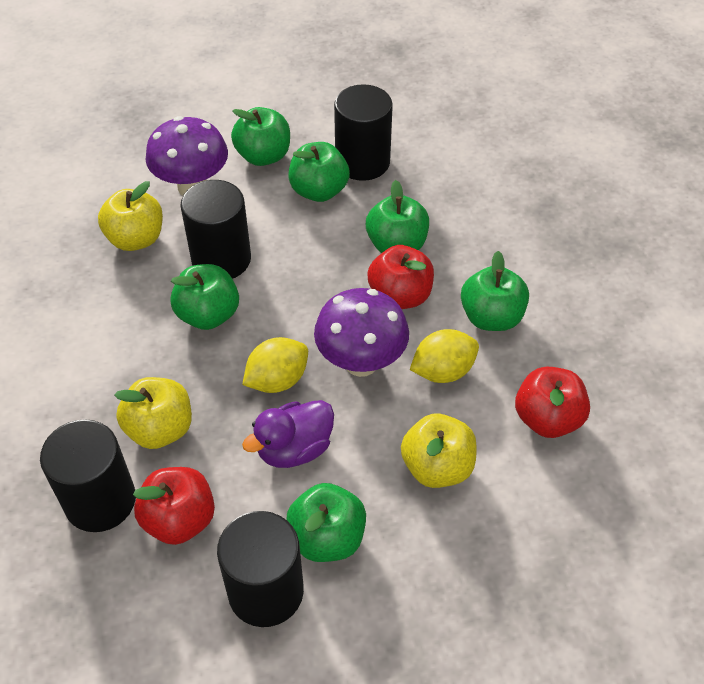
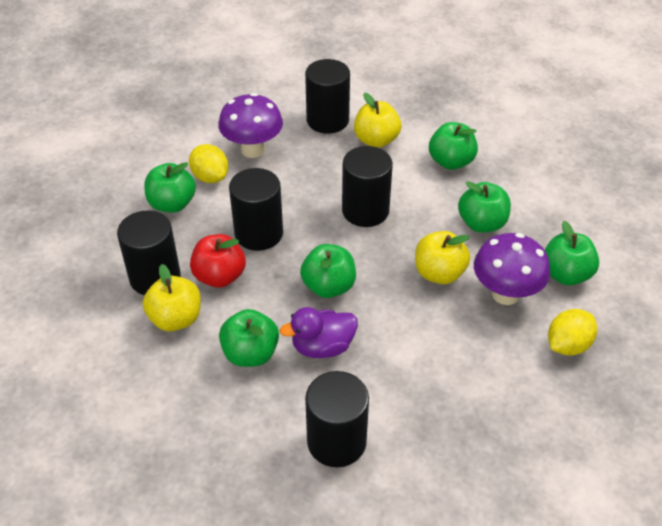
black cylinder: [40,419,136,532] [180,180,251,279] [217,511,304,627] [334,84,393,181] = 4 -> [117,210,181,295] [229,168,283,251] [305,59,350,134] [305,371,369,467] [342,146,393,227] = 5
red apple: [133,467,215,545] [367,245,434,309] [515,366,590,438] = 3 -> [190,234,246,288] = 1

